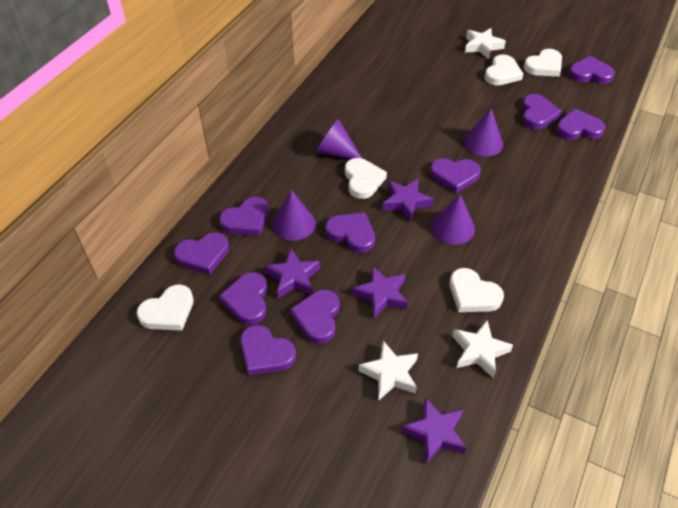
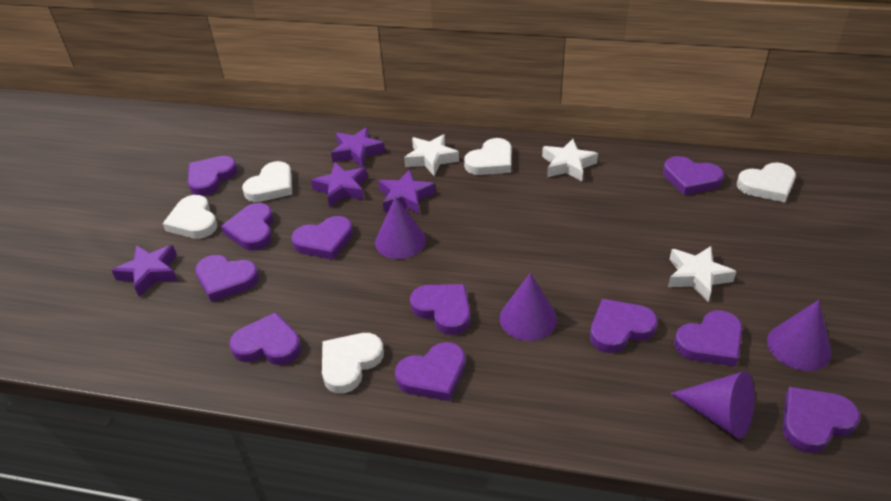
purple heart: [174,232,229,275] [219,197,269,236] [219,272,267,325] [240,325,296,375] [290,290,340,344] [326,212,375,253] [430,158,481,193] [522,94,562,129] [556,109,605,140] [569,56,615,84] = 10 -> [188,156,238,196] [195,255,259,302] [221,203,273,251] [229,312,301,365] [291,216,353,260] [395,342,466,401] [410,284,471,335] [590,299,658,353] [663,156,724,195] [674,310,742,366] [783,387,860,453] = 11

